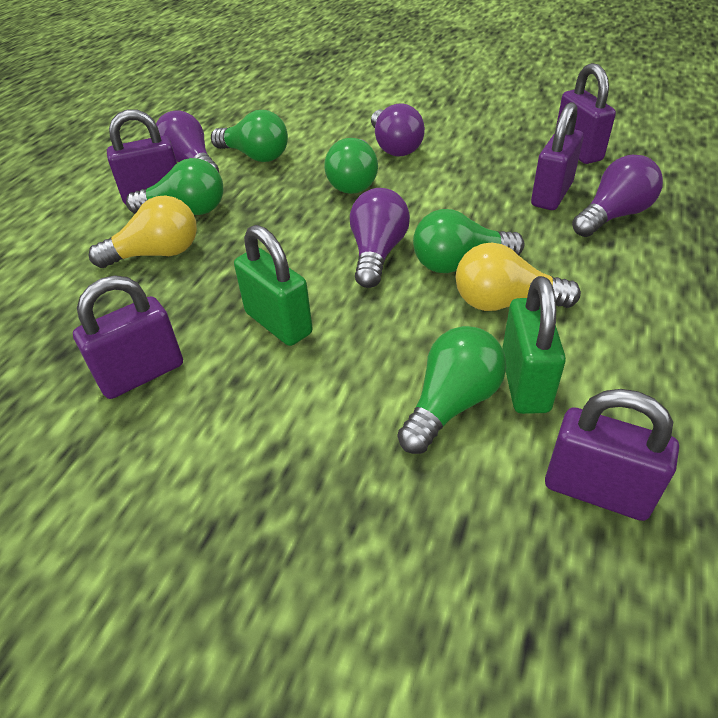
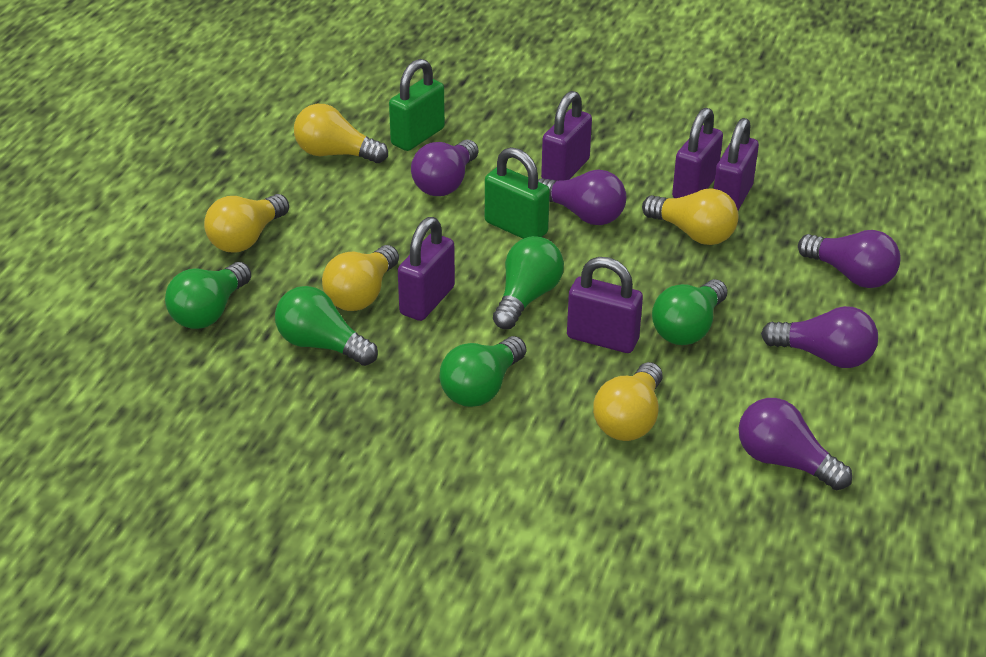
purple light bulb: [156,110,219,172] [350,188,410,288] [371,103,425,157] [572,155,663,237] = 4 -> [411,140,479,196] [538,169,626,225] [739,398,852,490] [761,306,878,368] [798,230,901,288] = 5
yellow light bulb: [88,196,197,268] [456,242,581,311] = 2 -> [204,194,289,253] [294,104,388,163] [322,245,399,311] [593,362,663,441] [642,188,739,245] = 5

